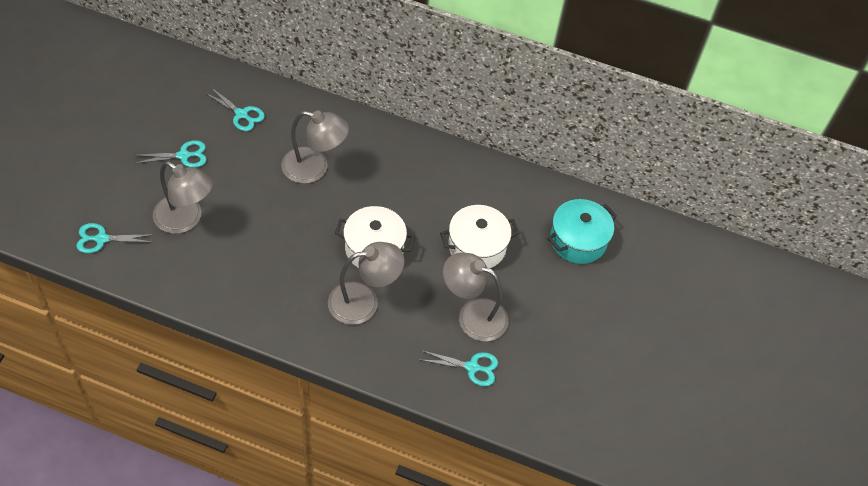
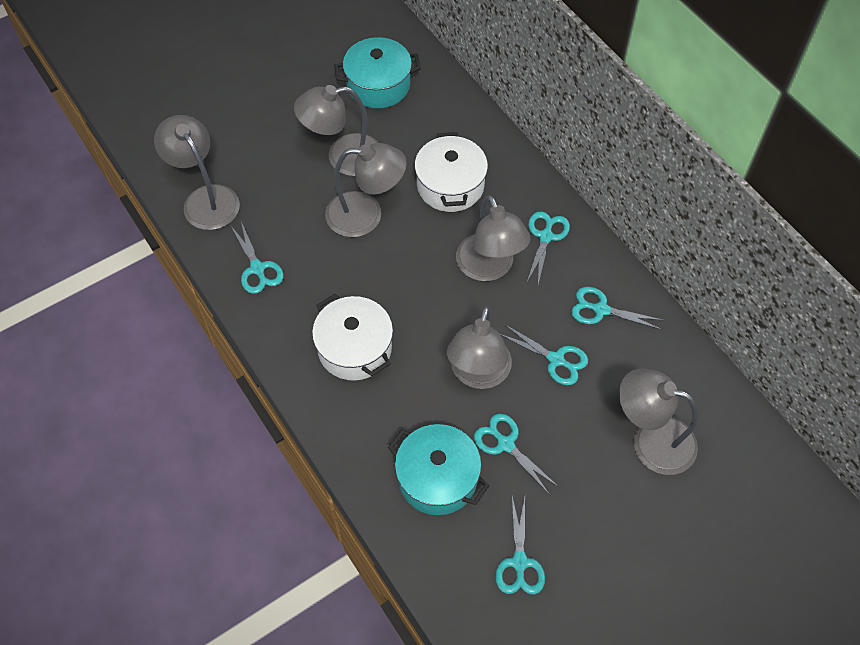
grey lamp: [153,161,213,234] [281,111,349,184] [328,242,405,325] [443,253,508,341] = 4 -> [154,115,240,230] [294,85,379,176] [325,143,407,237] [447,306,512,389] [456,195,531,281] [619,368,698,475] = 6
turquoise pot: [548,199,617,264] = 1 -> [334,37,421,108] [388,424,489,515] = 2
turquoise scissors: [76,223,155,254] [134,140,207,168] [204,88,265,131] [421,350,498,386] = 4 -> [231,222,284,294] [474,414,559,495] [495,496,545,595] [500,324,588,385] [527,211,570,284] [571,287,662,330] = 6

